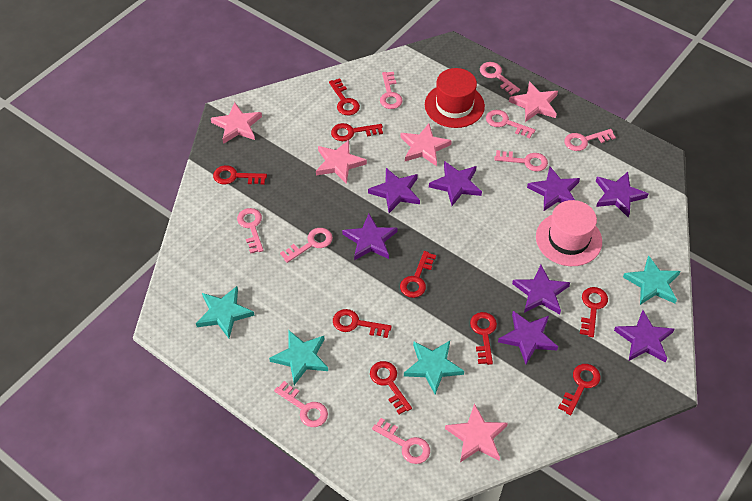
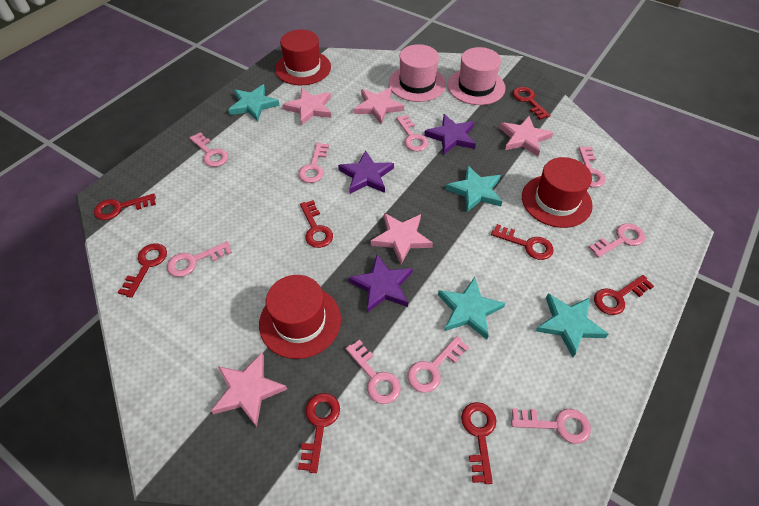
pink hat: [536,200,602,266] = 1 -> [389,44,446,102] [448,47,506,105] = 2
purple star: [342,214,397,260] [368,168,420,213] [429,161,482,206] [498,311,558,364] [512,265,570,314] [527,167,580,211] [596,172,648,217] [614,310,674,363] = 8 -> [338,150,394,194] [349,255,413,313] [424,114,476,155] = 3
red hat: [425,68,485,128] = 1 -> [259,275,341,359] [275,29,331,85] [522,157,593,228] = 3
red key: [213,165,267,185] [329,78,360,115] [331,123,383,141] [333,309,392,338] [370,361,412,415] [400,251,436,298] [470,312,497,365] [558,364,600,415] [580,287,608,337] = 9 -> [94,193,156,220] [118,243,167,298] [298,393,340,473] [300,200,333,248] [461,402,496,484] [491,224,554,260] [513,87,551,120] [594,275,654,315] = 8

